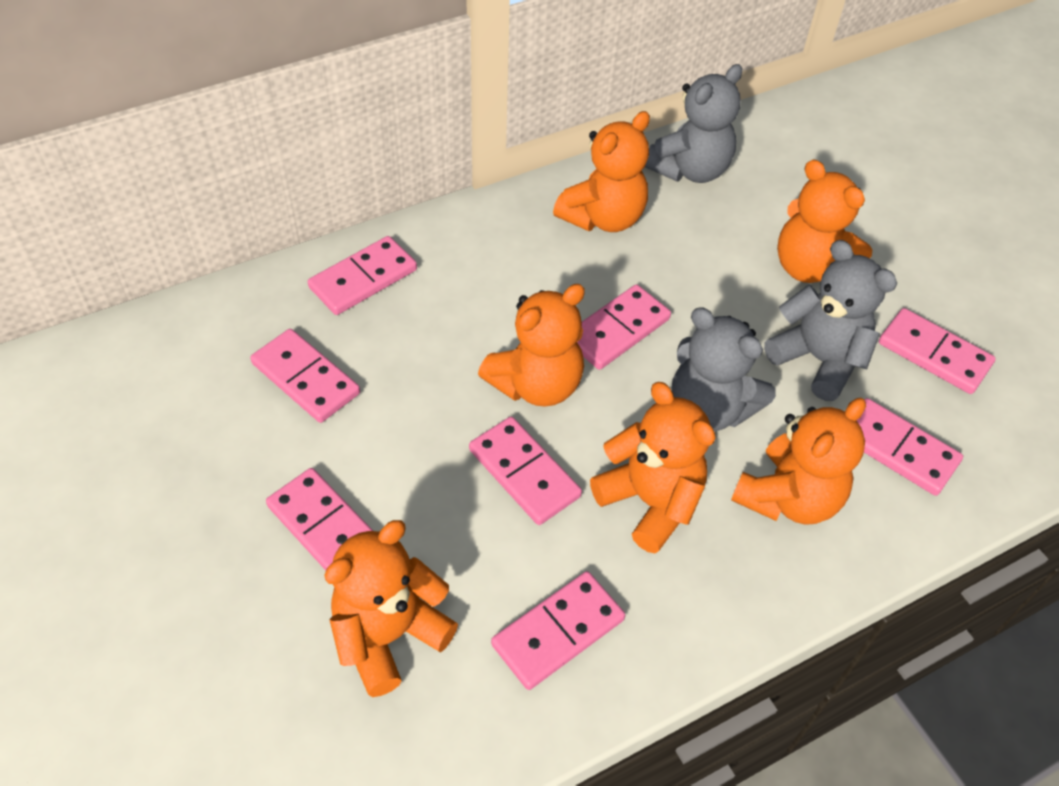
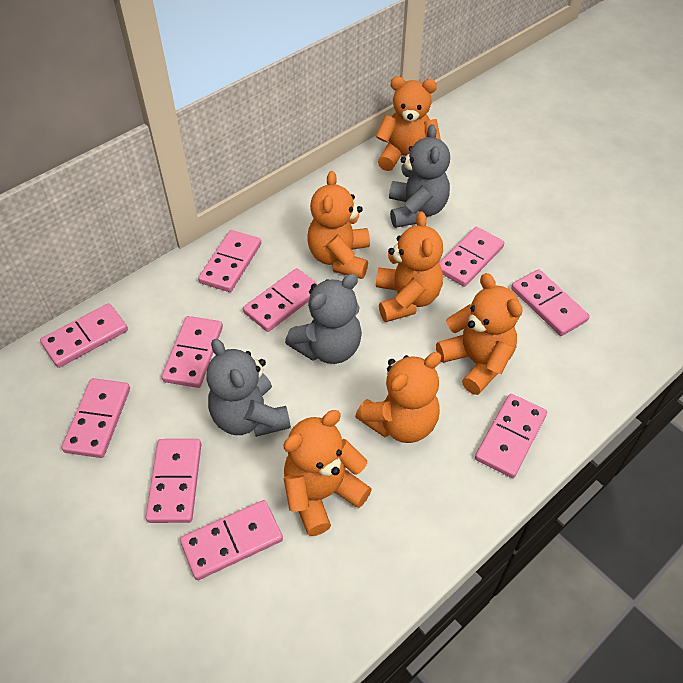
pink domino: [250,329,360,423] [266,468,373,571] [308,236,417,315] [469,417,582,525] [491,571,625,690] [577,284,671,370] [857,398,963,496] [879,308,996,394] = 8 -> [40,303,128,368] [61,378,130,458] [146,439,201,523] [162,316,223,388] [180,500,283,580] [198,230,261,292] [243,268,318,332] [439,227,504,287] [475,394,547,478] [511,269,590,336] = 10

